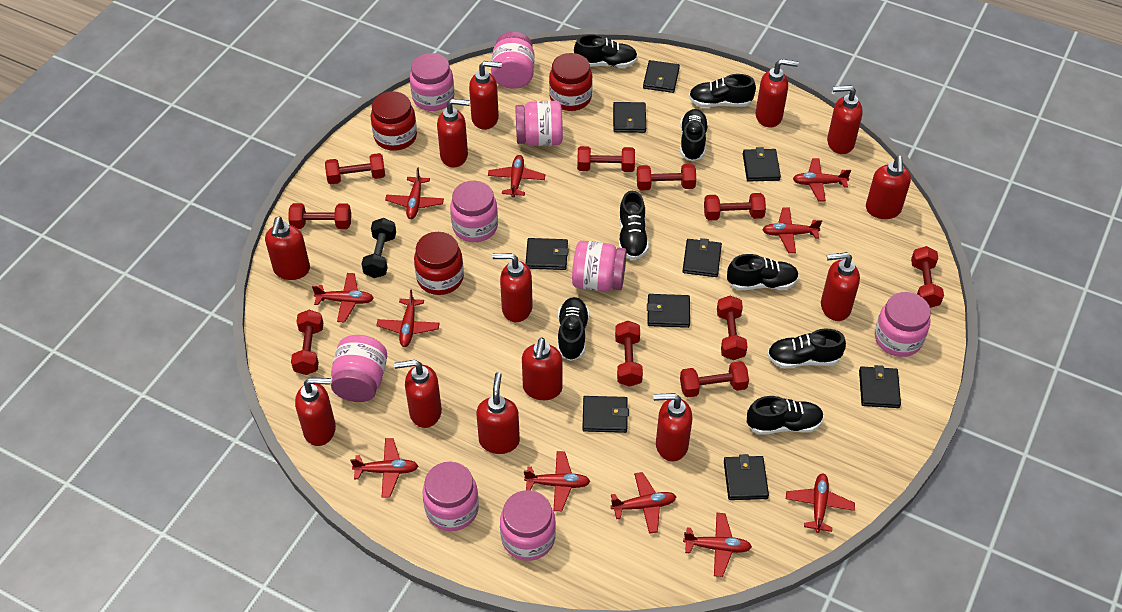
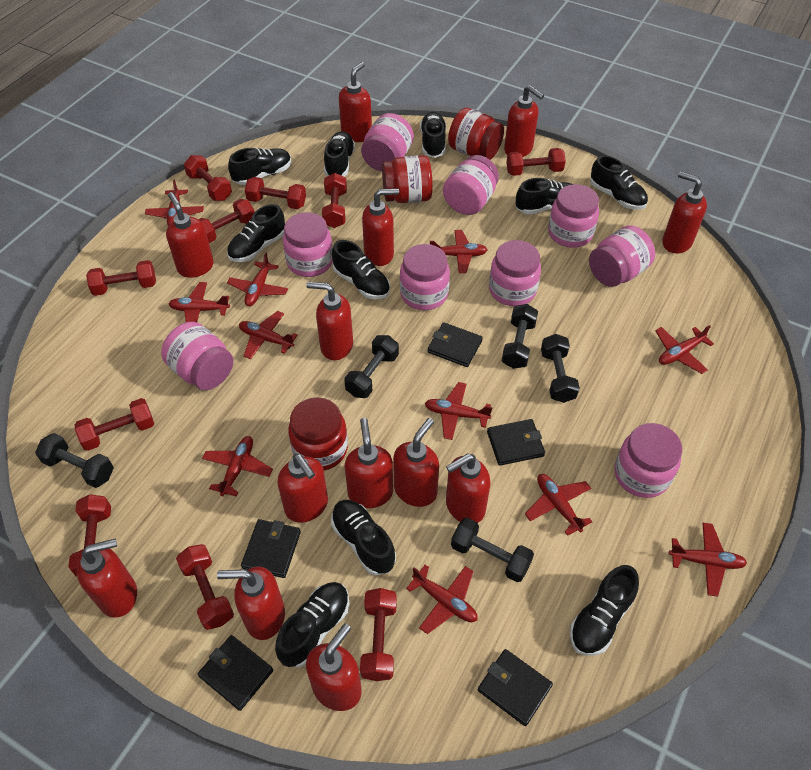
black dumbbell: [362,218,396,278] = 1 -> [35,433,114,488] [344,335,399,398] [451,517,534,582] [502,304,538,369] [541,334,580,403] = 5
black shoe: [558,297,589,361] [574,34,638,67] [619,191,649,260] [680,109,708,161] [689,74,756,107] [727,254,799,290] [747,396,824,435] [767,329,846,368] = 8 -> [227,204,285,262] [228,148,291,185] [275,582,349,668] [324,131,355,176] [331,500,396,575] [332,240,390,299] [420,112,446,158] [516,178,573,215] [570,565,639,656] [590,155,648,210] = 10
black wallet: [526,238,569,270] [582,396,629,433] [613,102,646,133] [643,60,680,93] [647,294,690,328] [682,238,722,277] [724,454,769,500] [743,147,781,181] [859,365,901,408] = 9 -> [198,635,273,711] [241,519,301,578] [428,322,483,367] [478,649,553,726] [487,419,545,466] = 5

